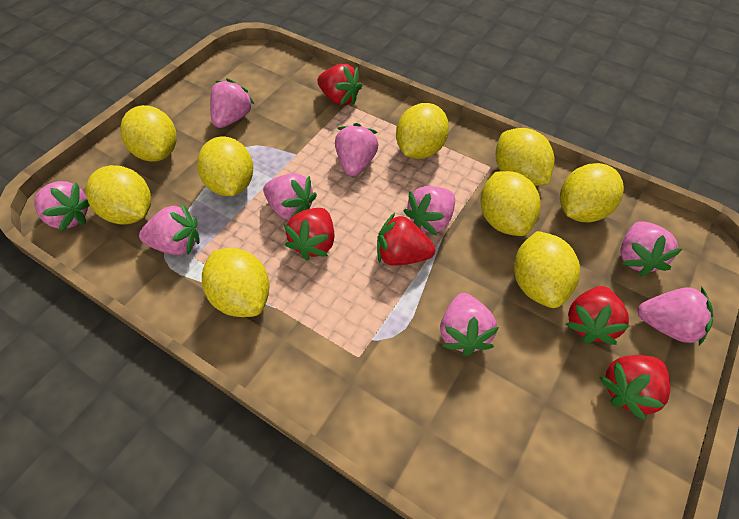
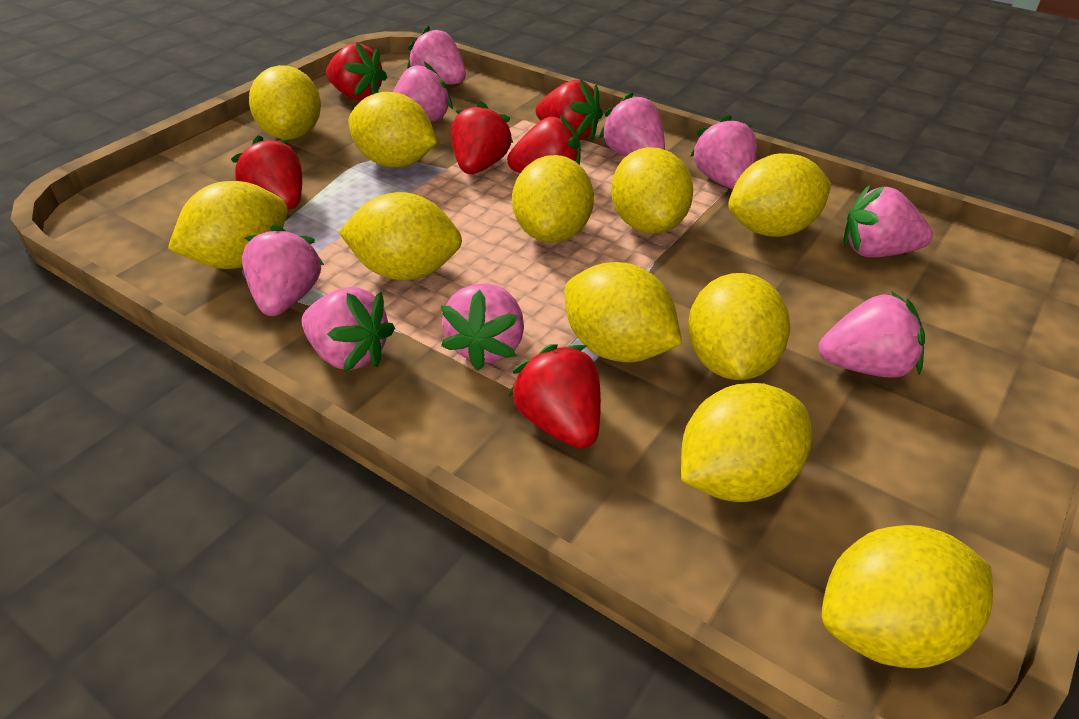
red strawberry: [284,208,335,260] [317,64,362,105] [377,213,435,266] [566,286,630,345] [599,355,670,420] = 5 -> [231,135,302,209] [326,42,387,101] [451,101,513,174] [507,115,581,173] [508,344,601,448] [536,79,603,141] = 6
yellow lemon: [86,165,151,225] [120,105,177,162] [197,136,253,196] [202,248,270,317] [396,103,449,159] [481,171,540,236] [496,128,554,186] [514,231,580,308] [560,163,624,222] = 9 -> [168,181,288,269] [249,65,321,140] [339,192,462,280] [349,92,437,167] [512,155,594,243] [564,262,682,362] [611,147,693,234] [681,383,812,502] [688,273,790,380] [728,153,831,237] [822,525,993,668] = 11

